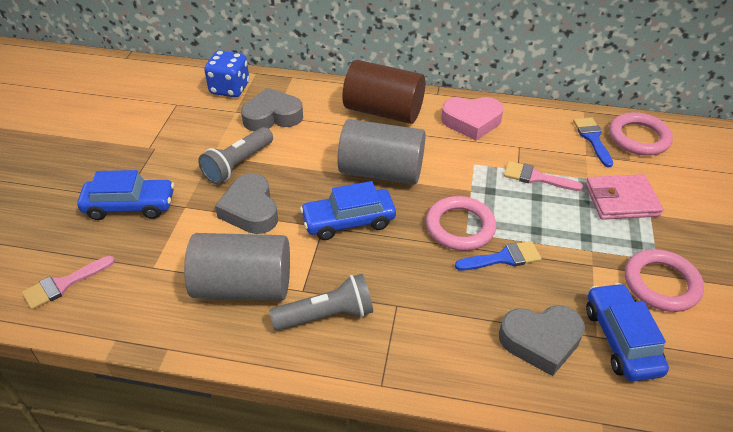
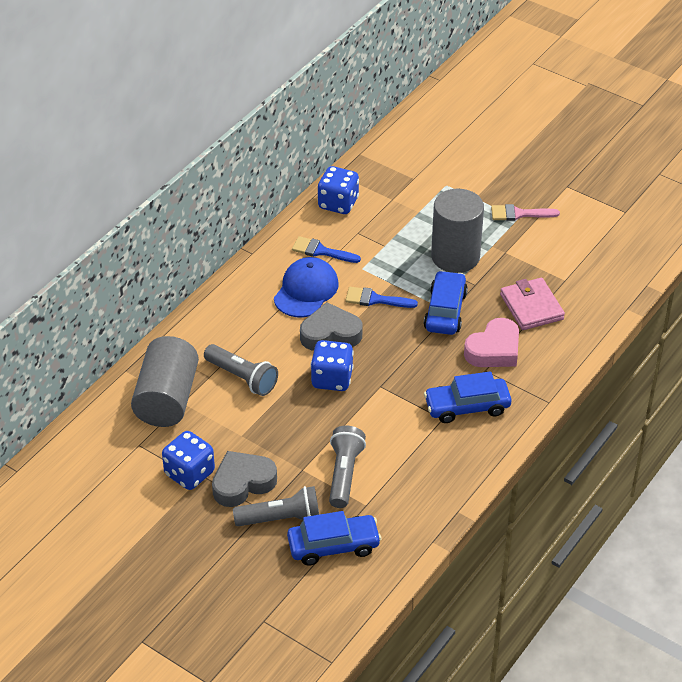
blue cap: none = 0 -> [274,257,339,317] = 1
blue dice: [204,50,249,97] = 1 -> [162,431,215,490] [310,340,354,391] [318,166,359,214] = 3
brown cylinder: [342,60,425,124] = 1 -> none = 0
grey flashlight: [198,127,273,184] [269,274,373,331] = 2 -> [204,344,278,396] [233,486,319,526] [329,425,366,508] = 3
grey heart: [215,173,278,234] [241,88,303,132] [499,305,585,376] = 3 -> [212,451,277,507] [300,302,363,351] = 2
pink brush: [22,256,115,310] [504,161,583,191] = 2 -> [491,204,560,221] = 1
pink ring: [426,196,496,251] [609,112,673,156] [625,249,704,312] = 3 -> none = 0

